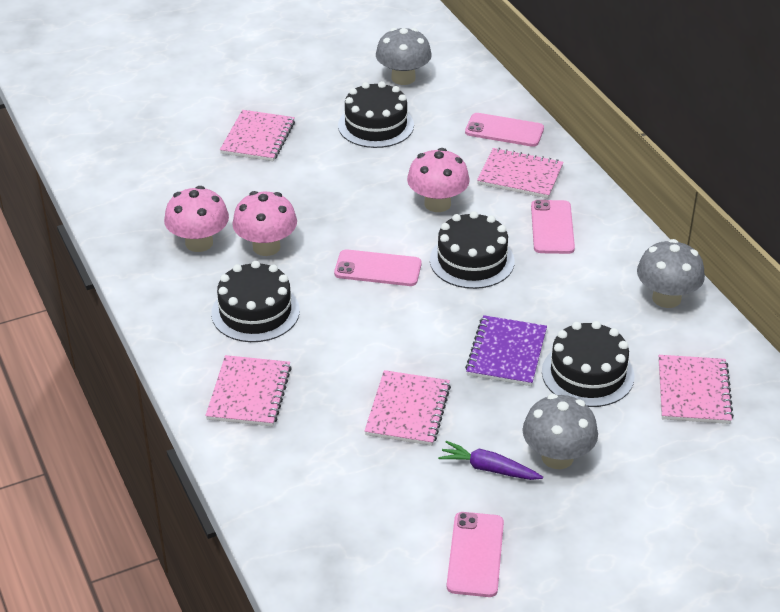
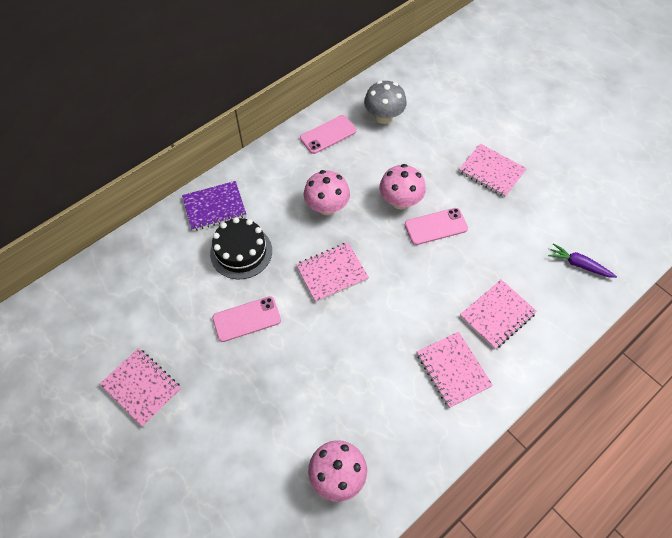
black cake: [211,261,300,342] [338,81,414,148] [430,211,515,289] [542,321,634,407] = 4 -> [210,217,272,279] = 1
grey mushroom: [376,28,432,85] [523,394,598,469] [637,239,705,308] = 3 -> [364,81,407,124] = 1
pink phone: [334,249,422,286] [447,512,504,597] [465,113,544,147] [531,200,575,254] = 4 -> [212,296,281,342] [300,115,357,154] [405,208,468,245] = 3

